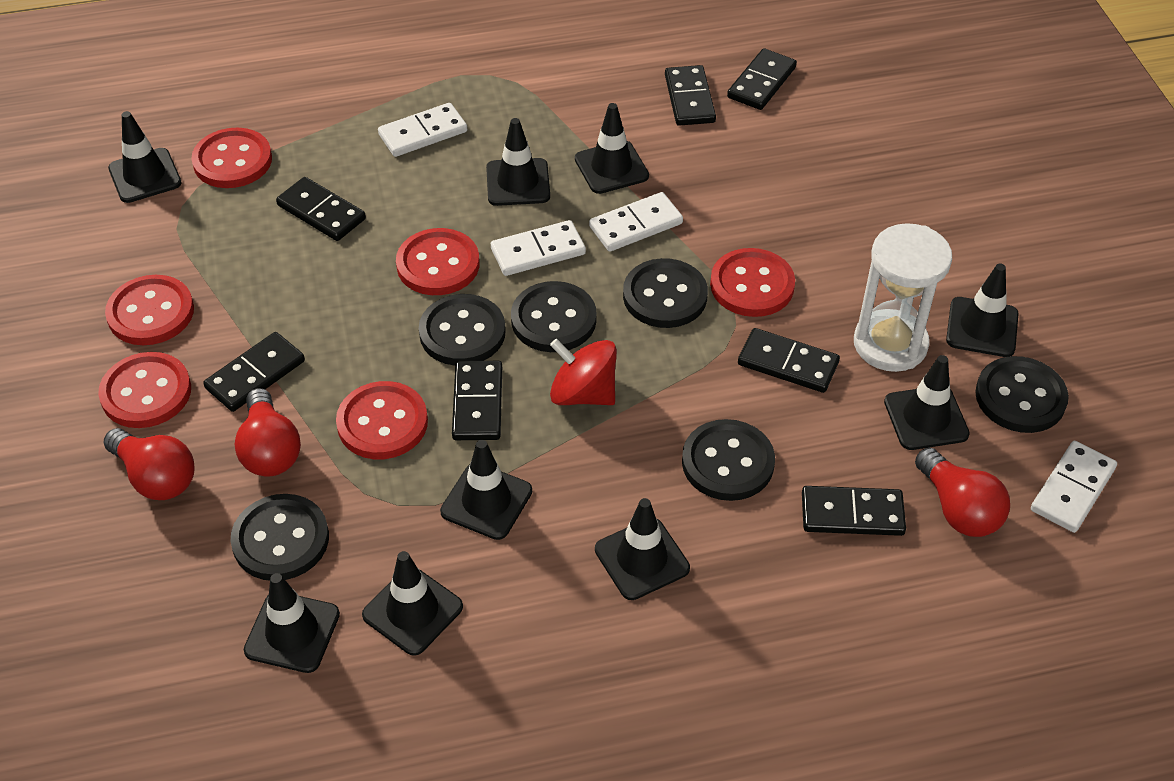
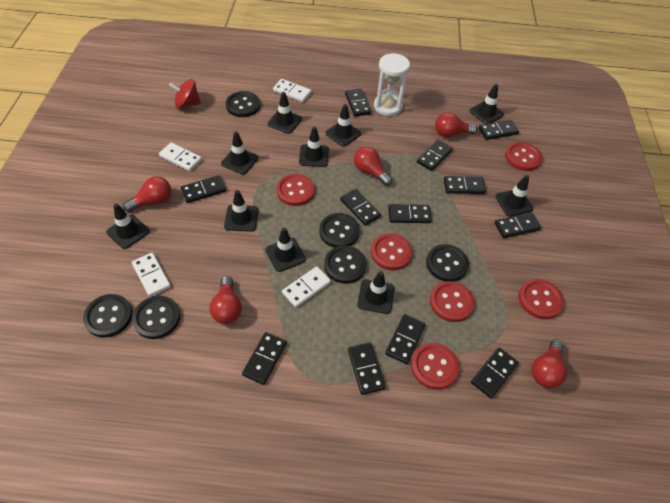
black domino: [203,332,305,412] [276,177,366,241] [452,361,502,440] [665,65,716,126] [727,48,797,110] [738,328,840,393] [802,486,906,536] = 7 -> [181,175,226,203] [242,332,287,385] [340,189,381,226] [345,89,371,117] [348,342,386,395] [385,314,425,364] [388,204,431,223] [417,140,453,171] [444,176,486,194] [471,348,519,398] [479,120,519,140] [495,213,541,238] = 12
black traffic cone: [108,111,181,203] [244,573,340,673] [362,551,463,656] [440,440,532,540] [486,118,550,206] [575,103,649,194] [595,498,690,600] [884,355,970,450] [946,264,1019,357] = 9 -> [106,203,150,249] [221,131,258,175] [224,190,258,232] [265,227,306,272] [268,92,302,134] [299,127,329,167] [326,104,361,147] [357,271,395,314] [470,84,504,124] [496,175,533,217] = 10
red light bulb: [103,428,195,500] [235,388,301,477] [915,448,1010,537] = 3 -> [123,176,171,212] [210,276,242,324] [354,146,392,186] [435,112,477,137] [531,339,567,388] = 5

